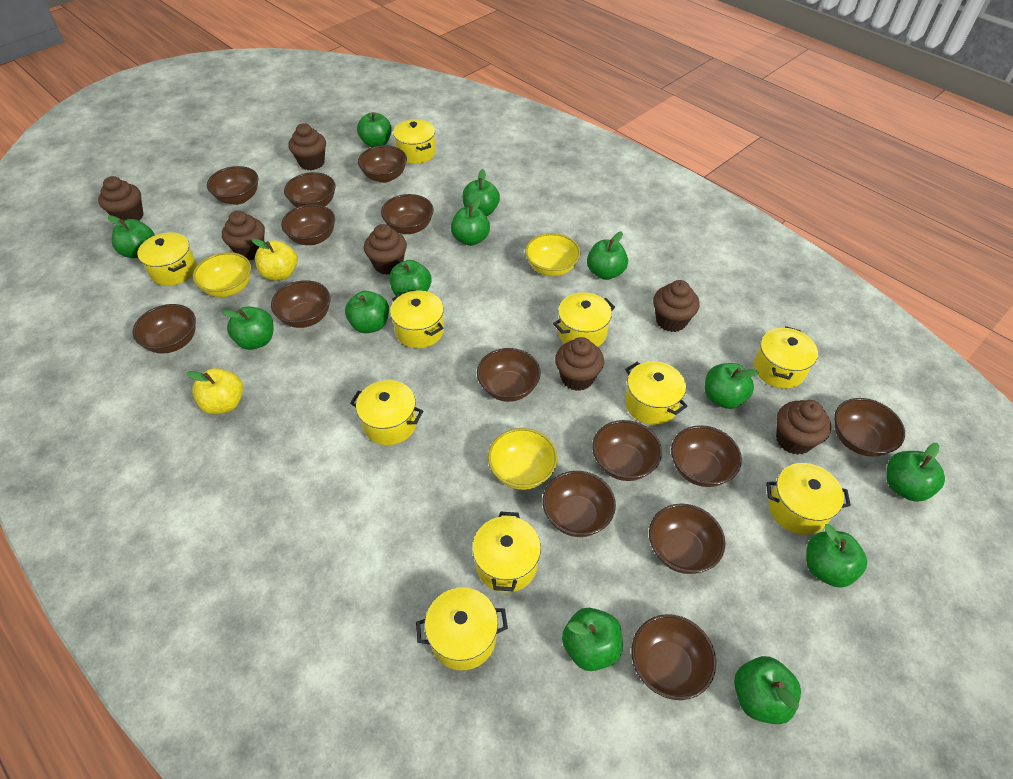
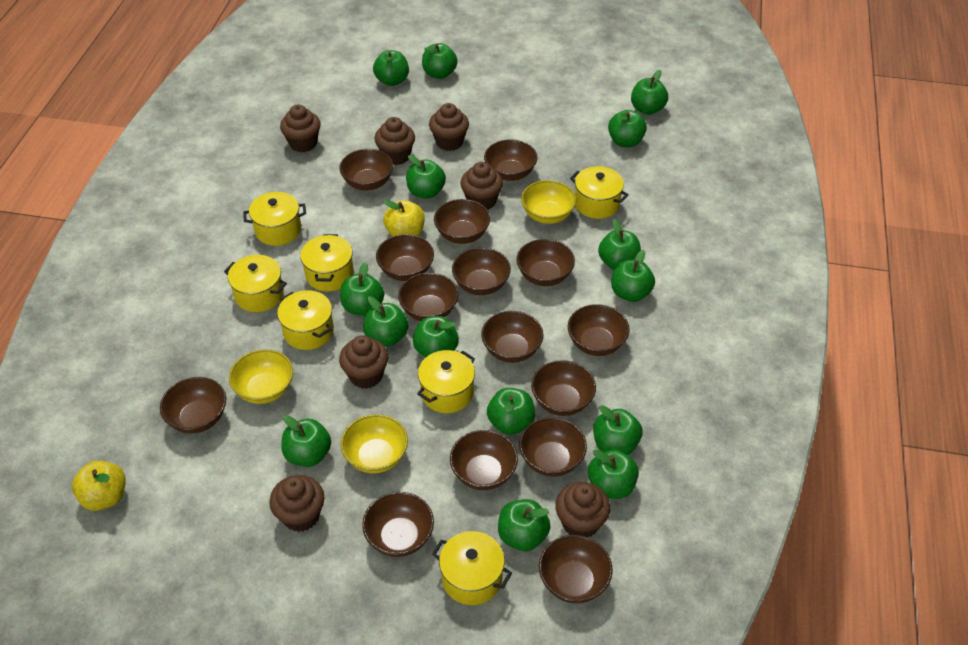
brown bowl: [133,304,196,354] [207,166,259,205] [271,280,331,328] [281,204,335,245] [284,172,336,208] [358,145,407,183] [381,194,434,234] [477,348,541,402] [543,471,616,537] [592,420,662,481] [631,614,716,700] [649,504,725,574] [671,425,742,487] [834,398,905,457] = 14 -> [160,377,226,433] [339,149,393,191] [362,492,434,557] [376,234,434,281] [398,273,458,321] [434,199,490,244] [450,430,518,490] [452,248,511,295] [481,311,544,363] [484,139,537,181] [517,239,575,286] [519,417,587,477] [531,360,596,416] [539,535,613,603] [568,304,630,356] = 15
green apple: [108,215,155,258] [222,306,274,350] [345,291,389,333] [357,112,392,147] [389,260,431,296] [451,197,490,246] [462,169,500,216] [562,608,623,671] [587,231,628,280] [705,363,759,409] [734,656,801,724] [806,524,867,588] [886,443,945,502] = 13 -> [281,415,331,467] [340,262,384,316] [363,296,408,347] [373,50,409,86] [406,155,446,199] [413,316,459,357] [422,43,458,79] [487,388,535,435] [498,499,550,551] [588,449,639,499] [593,405,643,455] [598,219,641,270] [608,110,647,147] [611,250,655,302] [631,70,668,115] = 15
yellow pot: [137,232,197,286] [350,380,423,445] [390,291,444,348] [393,119,436,164] [416,588,508,670] [472,512,541,593] [553,292,615,347] [625,361,688,425] [754,326,818,389] [766,463,851,535] = 10 -> [224,255,287,312] [243,192,306,246] [277,290,334,350] [300,234,354,291] [417,350,475,413] [432,531,512,605] [570,166,629,219] = 7

